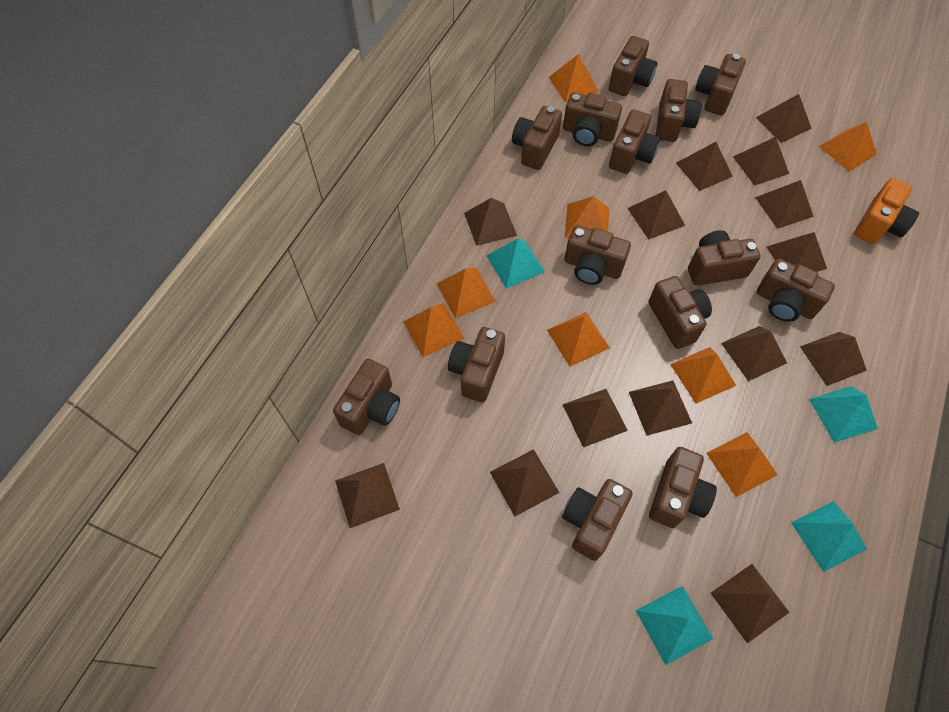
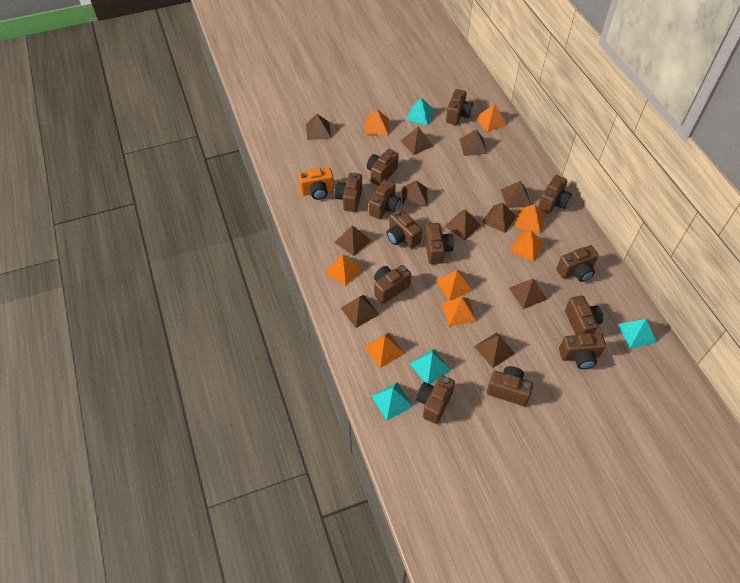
brown camera: [333,359,400,435] [448,327,505,402] [512,106,562,170] [562,479,633,561] [563,93,622,146] [564,225,631,285] [609,36,657,96] [609,109,661,174] [648,276,712,349] [649,447,717,528] [656,79,702,142] [688,230,761,286] [695,54,746,115] [757,258,835,322] = 14 -> [334,173,362,212] [367,149,399,186] [369,180,401,219] [374,265,411,304] [386,209,422,249] [416,375,455,424] [425,223,454,264] [446,89,473,125] [487,366,533,406] [538,175,572,214] [556,245,599,282] [559,333,606,369] [565,295,603,335] = 13
brown pyramid: [335,463,400,528] [464,198,517,246] [490,449,560,516] [562,389,628,447] [627,190,685,240] [629,380,692,436] [676,142,733,191] [711,564,789,643] [721,326,787,381] [733,137,789,186] [755,180,814,229] [756,94,812,143] [767,232,827,272] [800,332,867,386] = 14 -> [306,114,331,140] [334,225,371,256] [341,295,380,328] [401,127,433,155] [402,180,428,207] [444,209,481,240] [459,129,488,156] [474,332,516,368] [482,203,516,233] [501,181,531,208] [509,279,547,309] = 11

